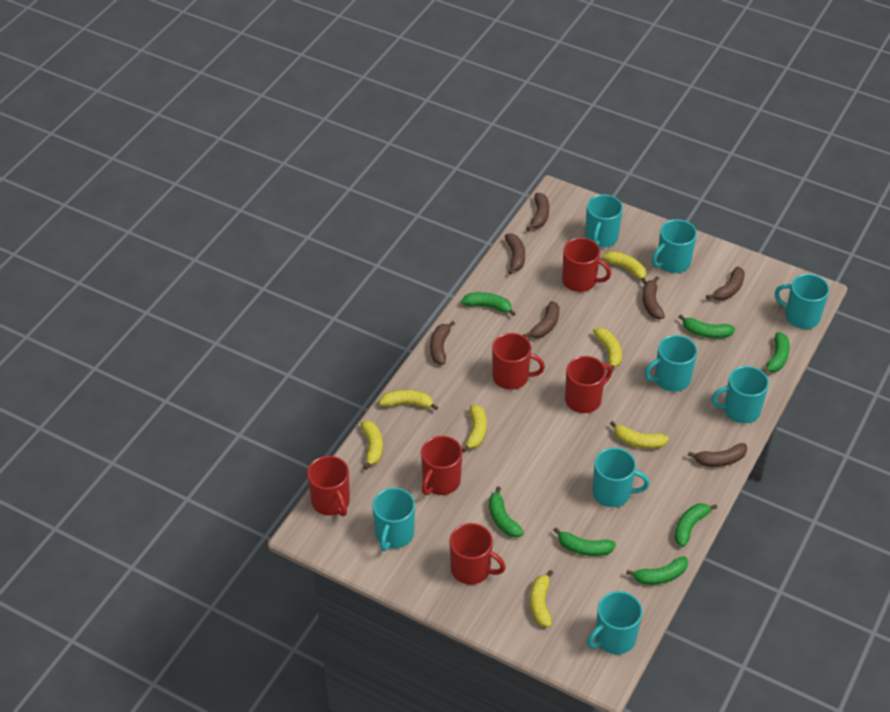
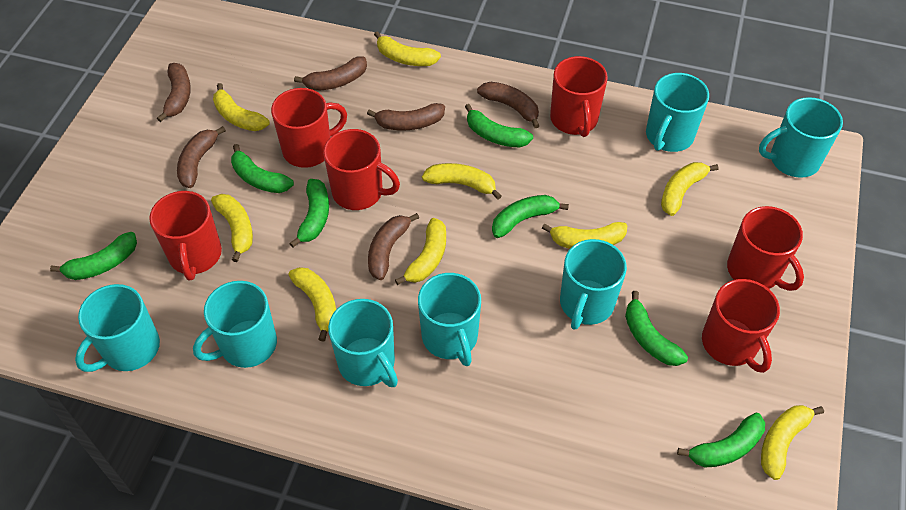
brown banana: [430,321,455,365] [505,233,525,275] [523,301,559,338] [526,193,549,231] [642,276,665,319] [688,443,747,467] [706,267,745,300] = 7 -> [157,63,191,122] [177,126,226,188] [294,56,367,91] [367,103,445,130] [368,213,419,280] [477,82,539,128] = 6
turquoise mug: [373,488,415,551] [585,194,623,247] [587,591,642,654] [592,448,650,507] [644,335,697,392] [652,219,697,273] [712,366,769,423] [775,274,829,329] = 8 -> [75,284,160,372] [193,281,277,368] [328,299,398,387] [418,273,481,366] [560,239,627,330] [646,73,709,152] [759,97,843,178] = 7
yellow banana: [361,420,383,470] [379,390,438,410] [462,404,487,452] [530,570,553,627] [593,327,622,372] [602,251,646,284] [610,421,669,449] = 7 -> [211,194,253,262] [213,83,270,131] [289,267,336,342] [374,31,441,66] [395,218,446,285] [422,163,502,199] [542,222,627,249] [661,162,719,216] [761,405,824,480] = 9

